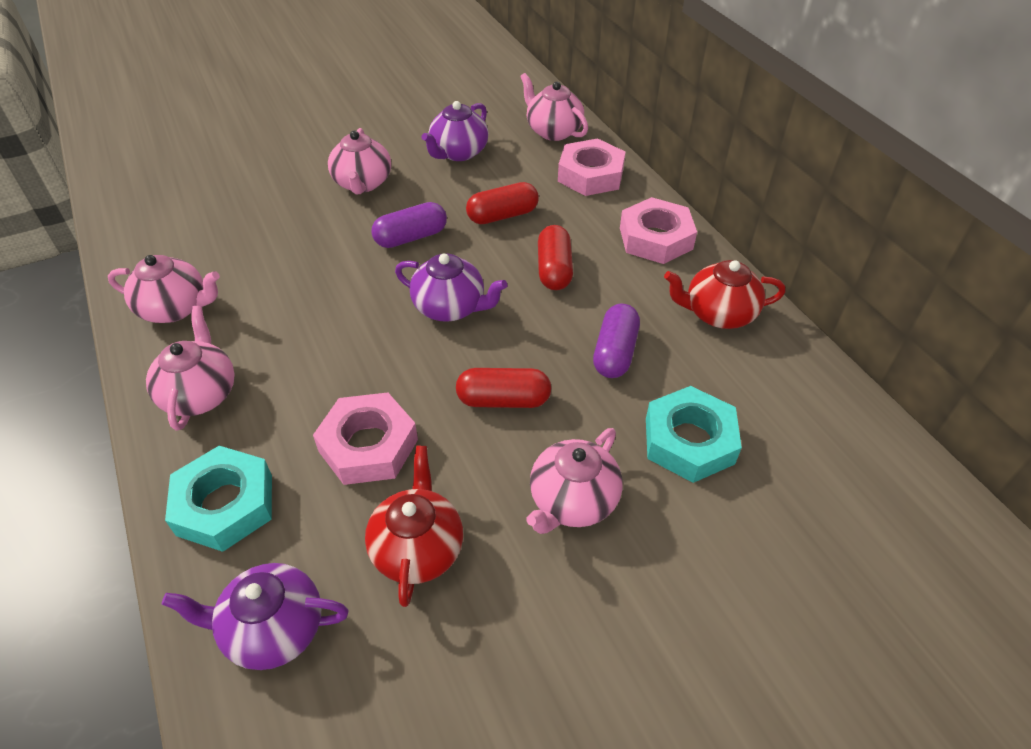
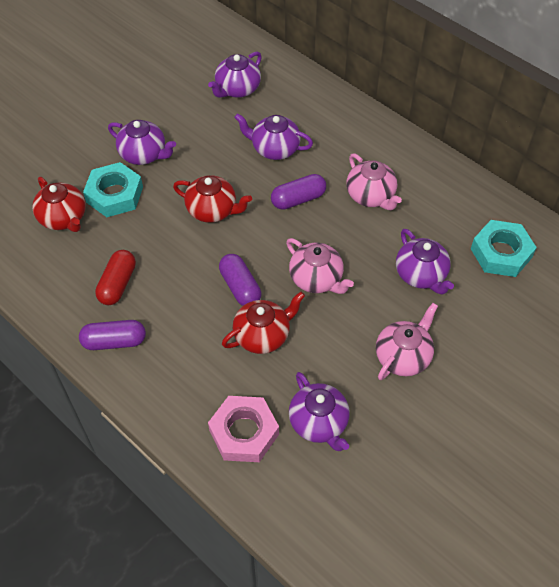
pink nut: [313,392,418,485] [558,138,626,196] [620,197,697,264] = 3 -> [208,396,279,462] = 1
pink teapot: [108,255,220,323] [146,306,235,431] [328,128,391,194] [520,73,588,141] [526,428,623,534] = 5 -> [286,238,354,294] [346,153,402,210] [376,303,438,380] = 3
purple capsule: [371,202,447,248] [593,303,640,378] = 2 -> [79,320,146,350] [219,254,261,306] [271,174,326,210] = 3
purple teapot: [161,563,349,670] [395,253,507,322] [422,101,488,161] = 3 -> [108,120,176,165] [208,52,262,98] [234,113,313,160] [289,372,350,451] [396,229,454,295] = 5
red capsule: [456,368,551,408] [466,182,539,224] [538,225,573,290] = 3 -> [95,250,136,305] = 1
red teapot: [365,446,463,607] [664,260,785,329] = 2 -> [32,177,86,232] [173,175,252,223] [222,292,305,354] = 3

